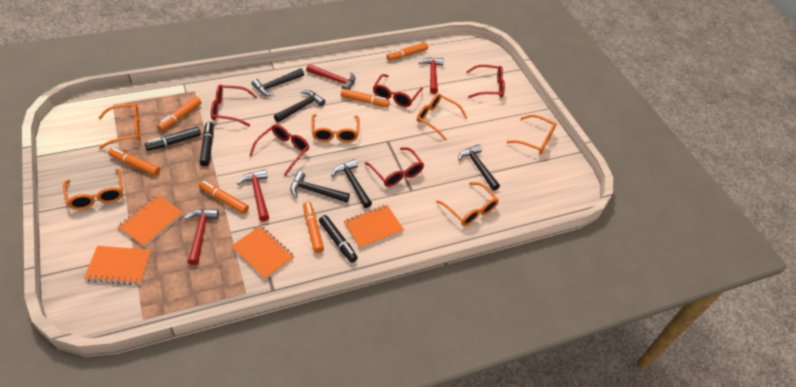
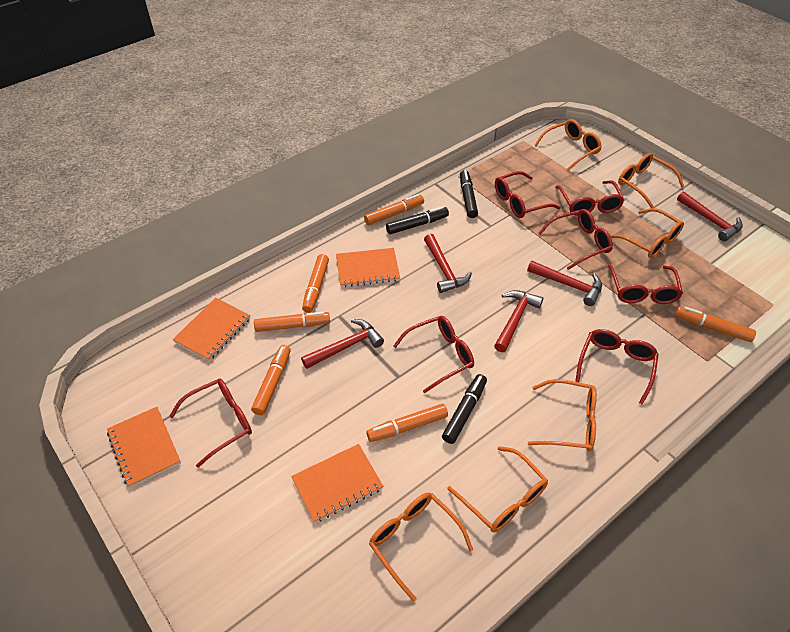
black hammer: [252,68,304,96] [274,90,325,122] [290,171,350,203] [331,159,372,208] [458,144,500,191] = 5 -> none = 0
red glasses: [211,85,257,126] [249,124,309,176] [365,147,424,187] [373,74,423,107] [466,65,505,98] = 5 -> [169,379,252,468] [393,316,474,393] [495,171,560,218] [539,209,613,270] [555,181,625,216] [575,329,659,405] [608,264,683,304] = 7
red hammer: [184,209,219,265] [237,169,269,221] [306,64,356,90] [419,57,444,94] = 4 -> [301,319,384,369] [424,234,472,293] [494,290,543,352] [527,261,602,306] [677,191,743,241] = 5

